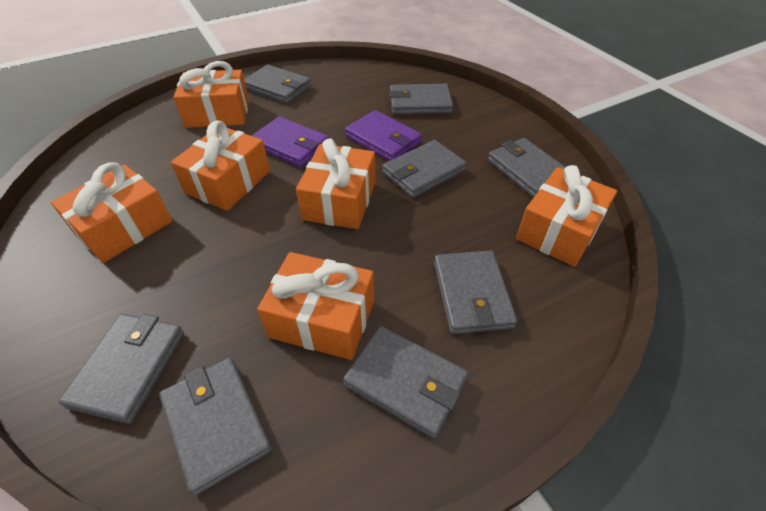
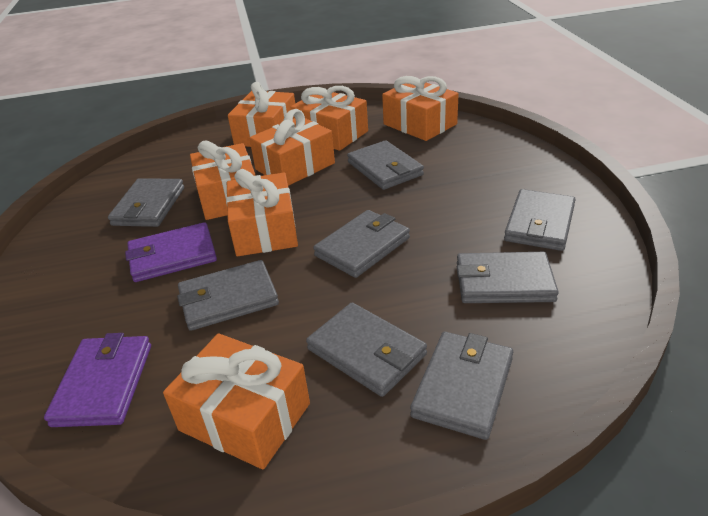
orange gift: [51,162,172,263] [171,121,270,211] [173,61,249,128] [257,252,374,360] [296,138,376,229] [516,165,617,267] = 6 -> [163,333,310,469] [190,141,256,220] [226,169,298,256] [228,82,295,147] [249,109,335,186] [290,86,368,151] [382,76,459,141] = 7

